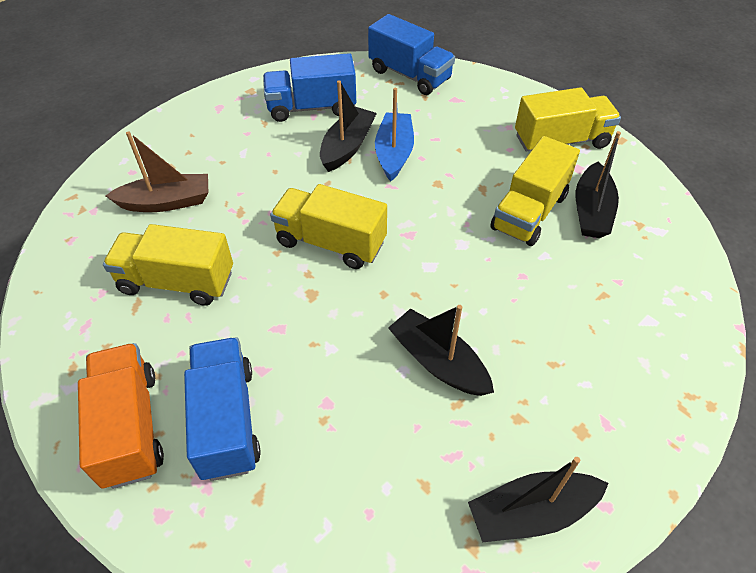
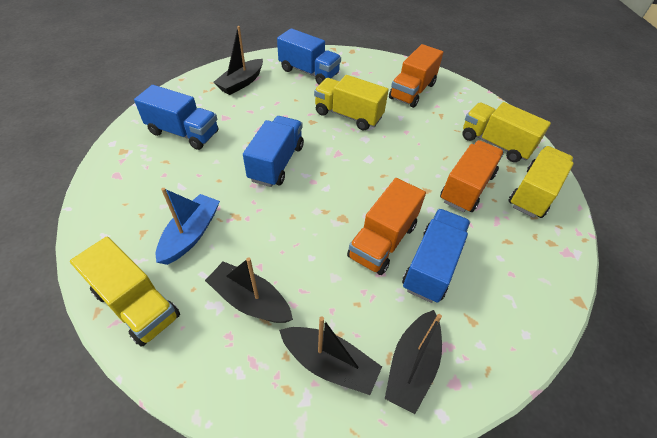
blue truck: [184,337,261,481] [263,53,356,122] [368,14,455,95] = 3 -> [134,85,218,150] [243,116,304,187] [277,28,341,85] [402,209,470,303] = 4
brown boat: [105,131,208,212] = 1 -> none = 0
orange truck: [78,343,164,489] = 1 -> [347,178,426,275] [389,44,443,108] [440,140,504,212] = 3

